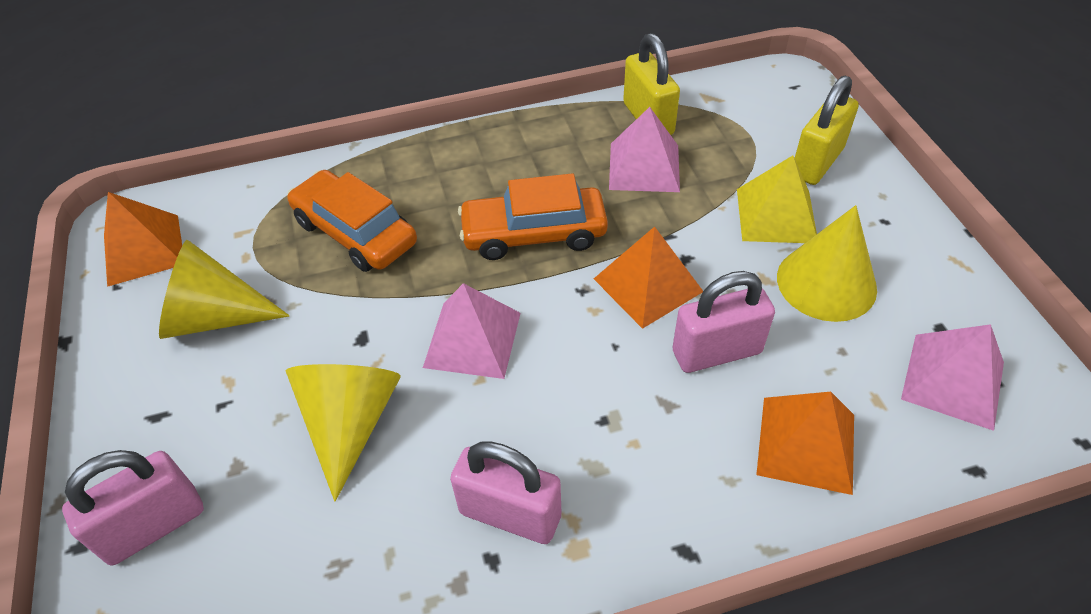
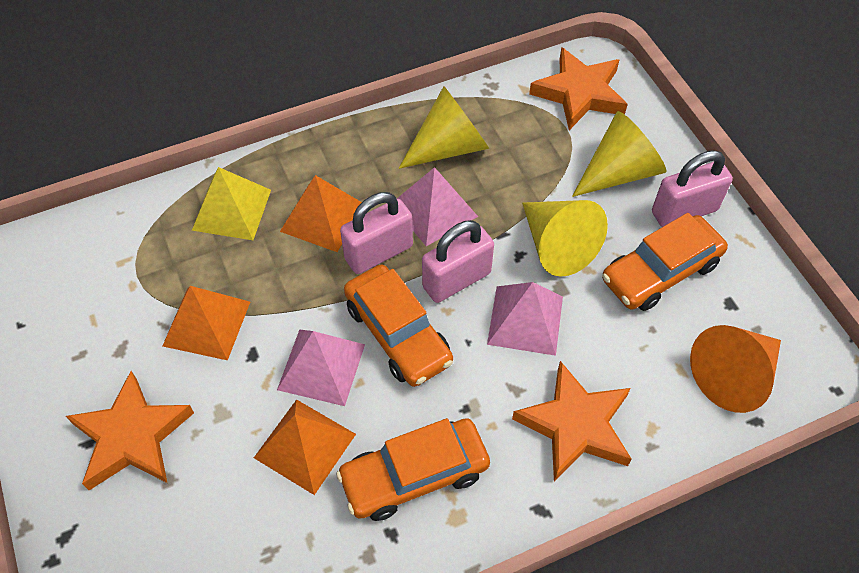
orange car: [287,170,417,272] [458,173,608,260] = 2 -> [336,418,490,521] [344,265,453,387] [602,213,728,311] = 3
orange cone: none = 0 -> [690,325,781,413] = 1
orange star: none = 0 -> [66,371,194,490] [512,361,631,481] [529,47,628,130] = 3
yellow padlock: [623,33,680,135] [795,76,859,185] = 2 -> none = 0

